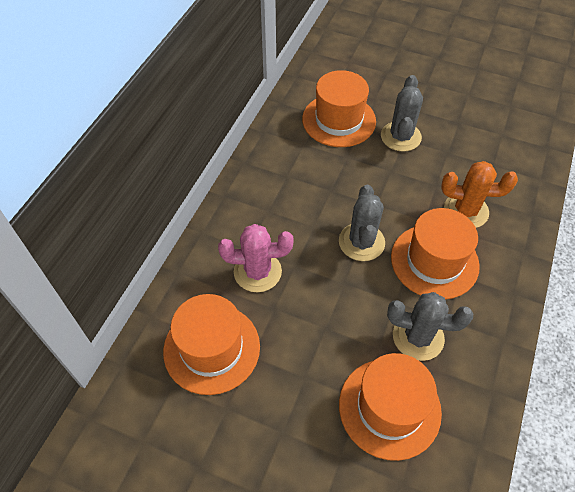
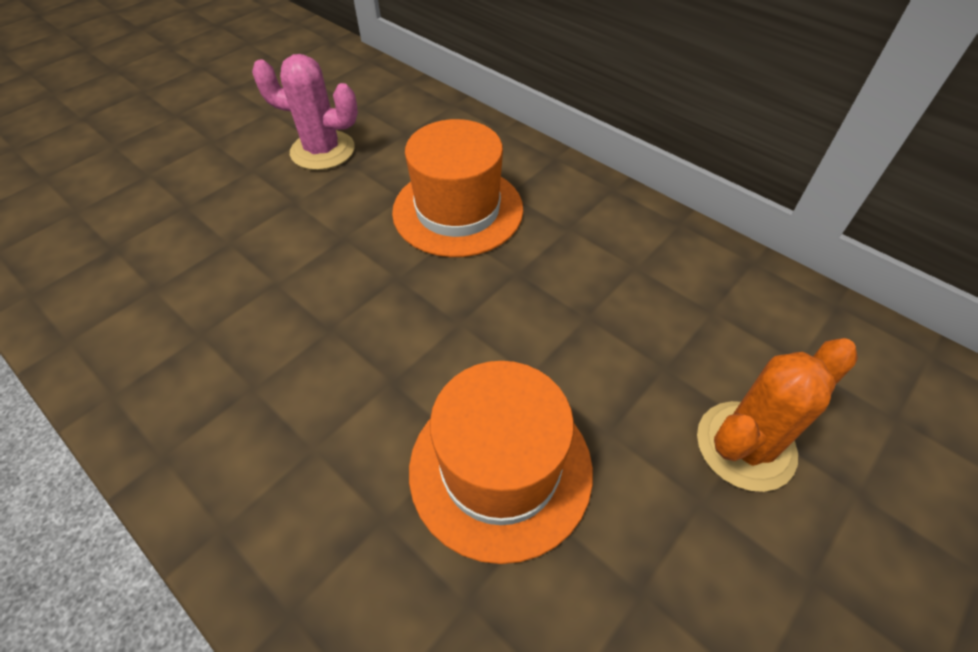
grey cactus: [339,185,385,261] [381,75,423,152] [387,292,473,361] = 3 -> none = 0
orange hat: [163,294,260,395] [302,70,376,147] [339,353,442,461] [391,208,480,300] = 4 -> [392,119,523,257] [409,361,593,564] = 2

